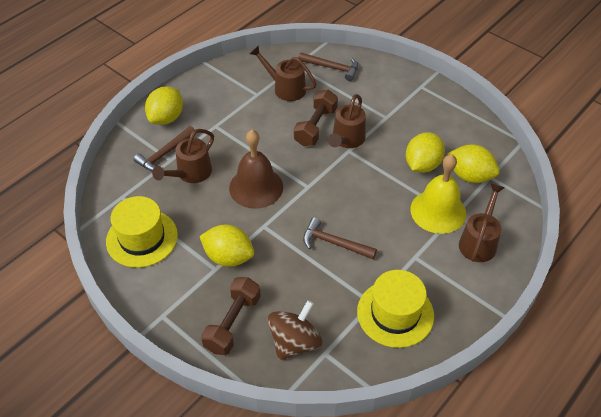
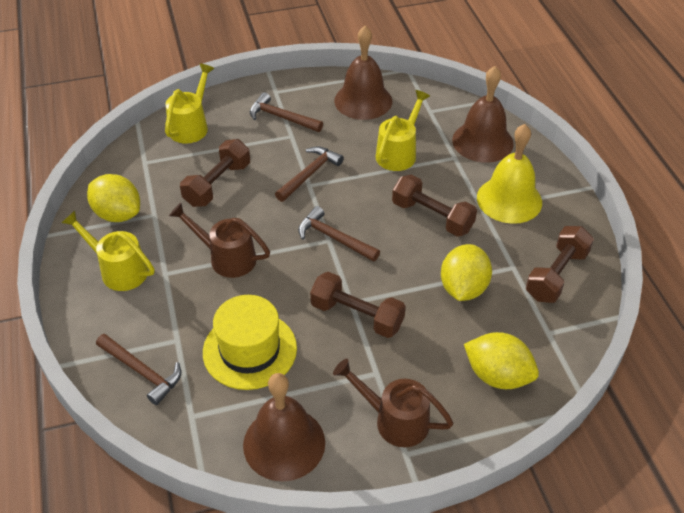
brown bell: [229,130,283,209] = 1 -> [243,373,325,482] [334,26,392,120] [452,66,514,163] = 3
brown dumbbell: [201,277,261,355] [294,89,338,146] = 2 -> [180,139,250,207] [310,272,406,338] [392,175,477,237] [526,226,594,303] = 4
brown hammer: [134,126,195,172] [298,52,358,81] [303,217,377,259] = 3 -> [96,334,181,405] [250,92,323,132] [275,146,344,202] [298,206,380,262] = 4
brown spinning top: [268,300,322,360] = 1 -> none = 0
brown watering can: [152,129,214,183] [250,45,317,101] [328,94,366,148] [459,183,505,262] = 4 -> [169,203,270,278] [333,359,453,447] = 2
yellow hat: [106,196,178,268] [357,270,434,348] = 2 -> [203,295,297,390] = 1
yellow lemon: [145,87,183,125] [200,225,254,267] [406,132,445,173] [447,145,499,183] = 4 -> [87,174,140,222] [441,244,492,301] [464,332,539,389] = 3
yellow watering can: none = 0 -> [62,211,155,291] [165,63,214,143] [376,90,430,171] = 3

